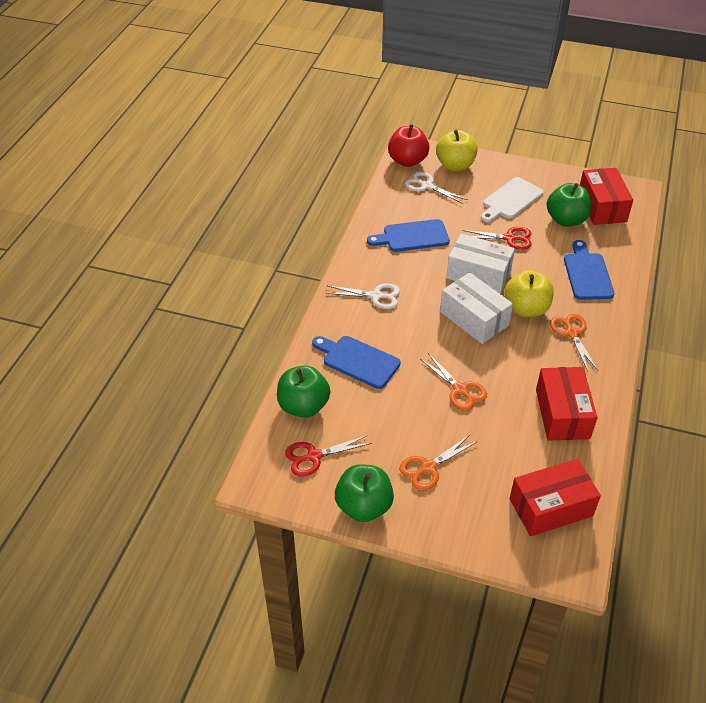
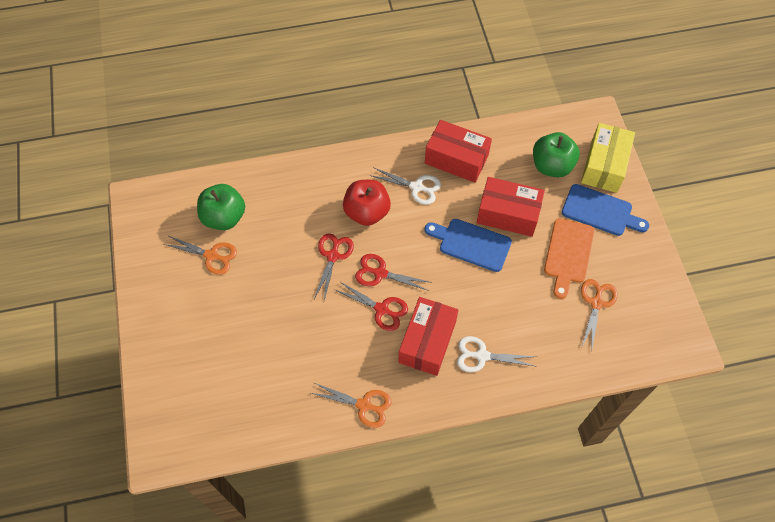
blue cutting board: [312,336,401,389] [367,219,450,252] [564,240,614,300] = 3 -> [425,219,512,272] [562,184,649,236] = 2
green apple: [277,365,330,418] [335,464,394,522] [547,183,591,227] = 3 -> [197,184,245,230] [533,132,580,177] = 2
orange cutting board: none = 0 -> [544,218,594,299] = 1
red scissors: [285,435,372,476] [462,227,532,249] = 2 -> [314,233,354,300] [335,281,408,331] [355,254,429,291] = 3
white box: [440,272,513,344] [446,234,515,294] = 2 -> none = 0
white cutting board: [481,177,543,222] = 1 -> none = 0
yellow apple: [436,129,478,171] [504,270,554,317] = 2 -> none = 0
yellow box: none = 0 -> [581,123,635,193] = 1

